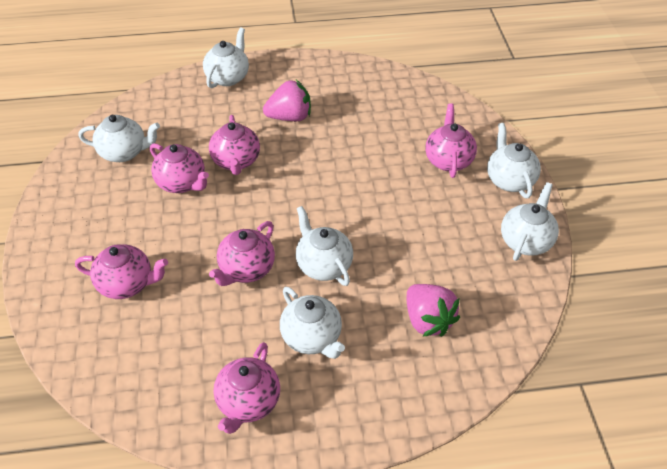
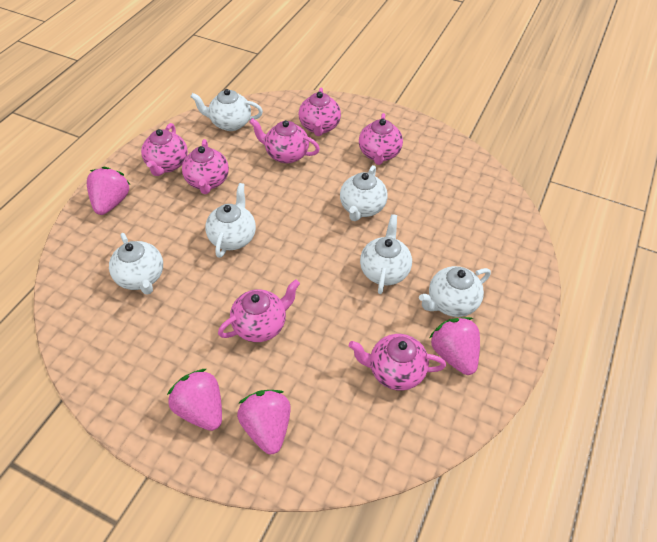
pink strawberry: [263,80,311,121] [407,284,460,337] = 2 -> [87,167,130,215] [167,369,222,431] [237,390,290,454] [429,317,480,375] = 4
pink teapot: [75,244,168,299] [150,143,209,193] [209,115,260,175] [209,221,275,286] [214,342,280,434] [425,104,477,178] = 6 -> [141,123,188,176] [182,139,229,194] [218,279,300,342] [249,118,320,163] [299,88,341,136] [349,334,446,391] [359,113,403,165] = 7

